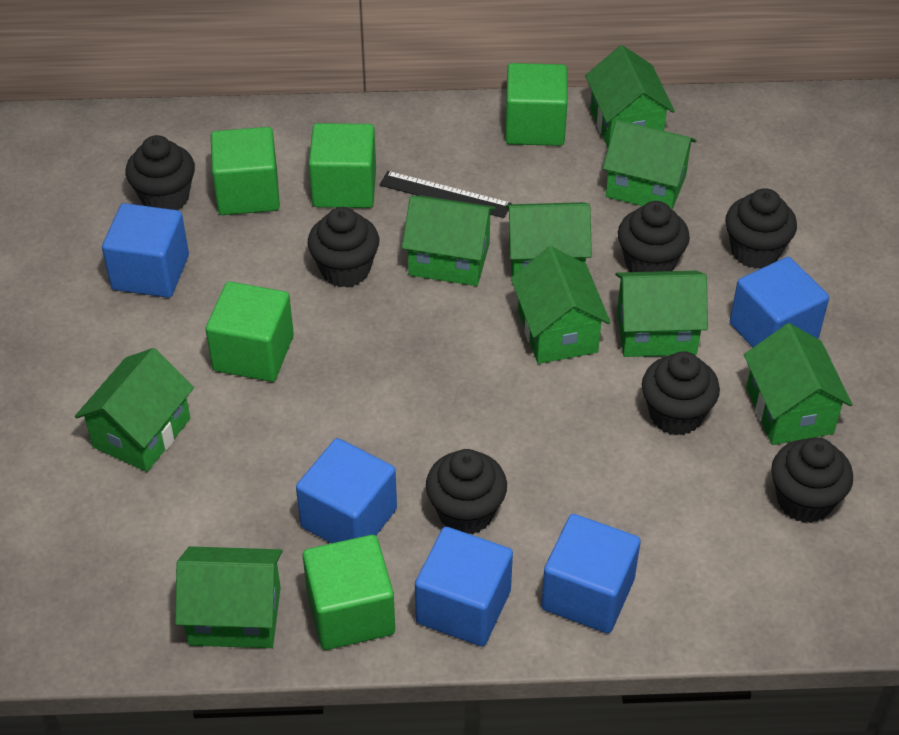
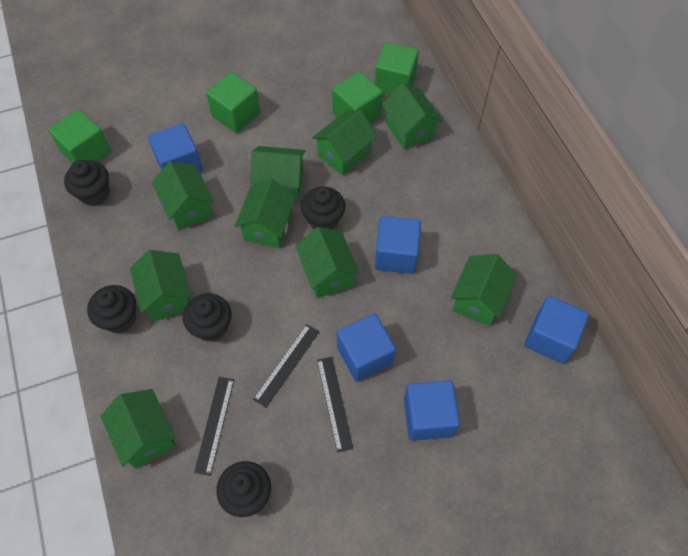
black cupcake: [126,135,195,210] [308,207,379,288] [426,449,507,534] [618,201,690,272] [642,351,720,435] [725,188,797,269] [771,437,853,523] = 7 -> [64,160,109,206] [87,285,136,333] [183,293,232,342] [216,461,271,517] [301,187,345,229] = 5
black ruler: [379,171,512,218] = 1 -> [194,377,234,476] [253,324,320,408] [317,357,353,452] = 3
green cube: [206,281,294,382] [211,127,280,215] [303,535,395,650] [309,123,376,208] [505,63,568,146] = 5 -> [49,109,111,164] [206,72,260,133] [332,72,383,123] [375,42,419,95] = 4

